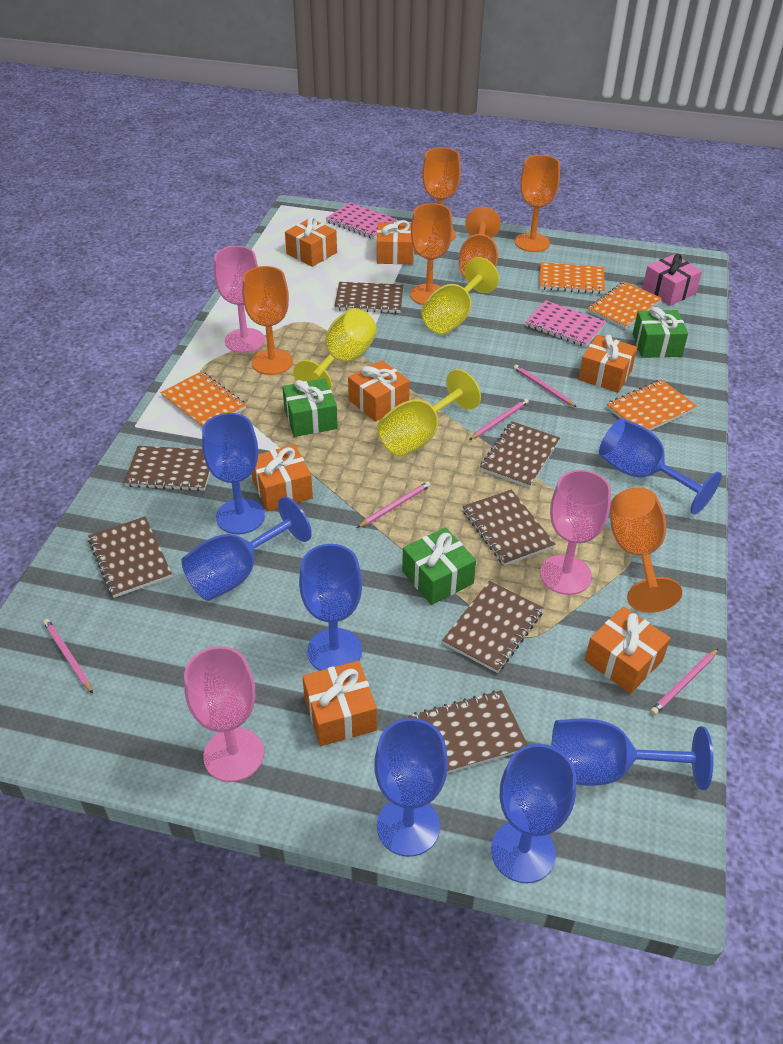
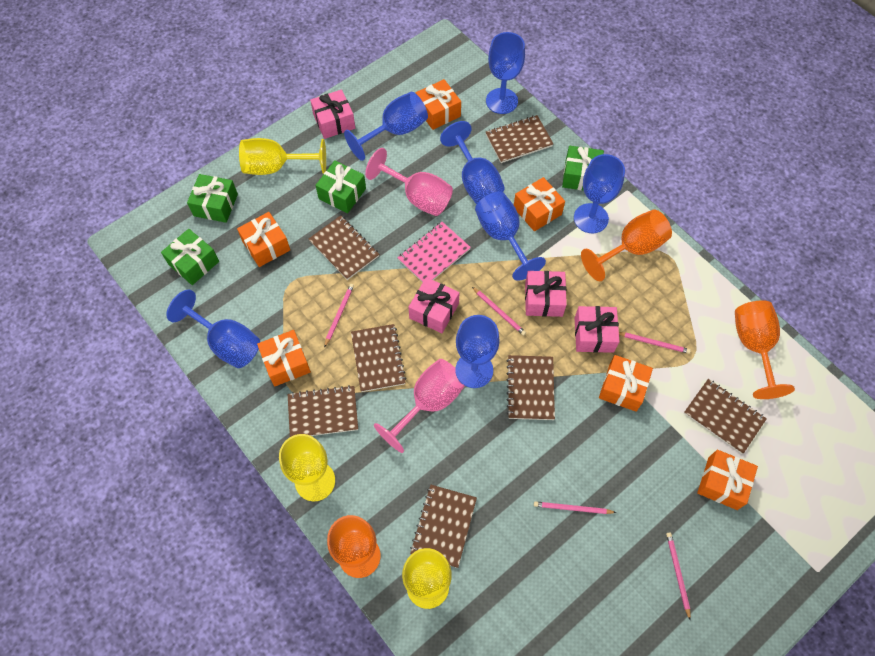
green gift: [282,378,338,437] [402,528,476,605] [633,307,688,358] = 3 -> [161,229,219,285] [187,174,238,223] [315,160,366,213] [562,146,604,190] = 4
orange gift: [252,445,313,511] [285,217,337,267] [302,661,377,746] [348,360,410,422] [377,220,414,264] [578,335,637,392] [584,606,671,694] = 7 -> [237,212,290,267] [257,330,311,387] [416,79,461,130] [514,177,565,232] [599,355,653,412] [697,450,758,510] = 6
orange goblet: [242,266,293,375] [410,203,453,305] [422,147,461,241] [459,207,501,278] [515,155,560,252] [610,488,682,613] = 6 -> [327,515,381,578] [581,210,672,281] [735,300,795,399] = 3
orange notebook: [161,371,246,428] [540,262,605,294] [588,281,662,329] [607,379,697,431] = 4 -> none = 0
pink gift: [642,254,702,306] = 1 -> [310,90,355,139] [408,277,459,333] [525,271,567,317] [575,306,620,353] = 4
pink goblet: [184,646,264,782] [214,246,265,353] [540,470,611,595] = 3 -> [365,148,453,216] [374,359,466,453] = 2
pink notebook: [326,202,397,239] [525,300,606,347] = 2 -> [397,222,471,283] = 1

